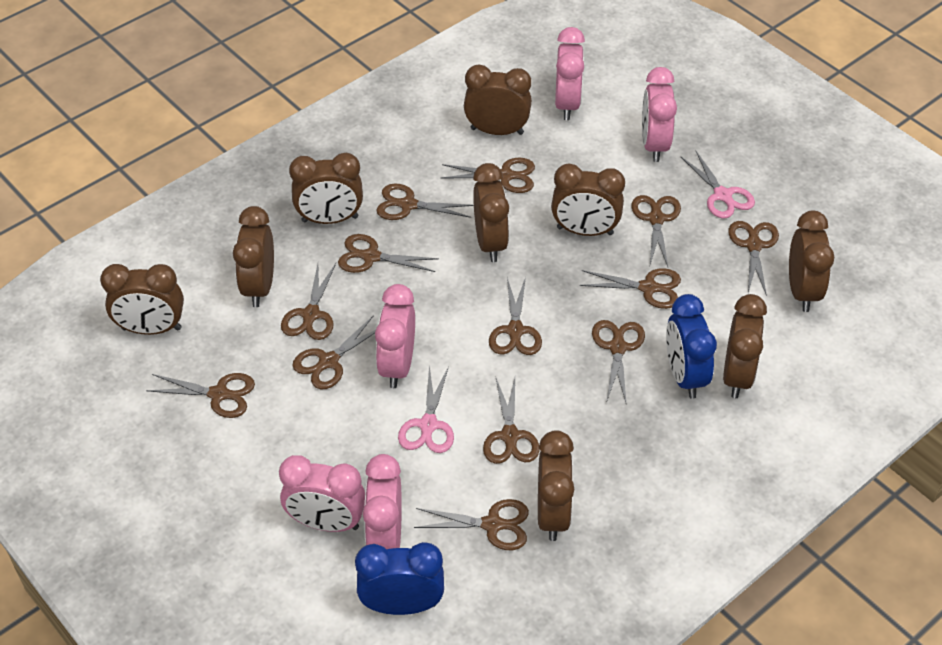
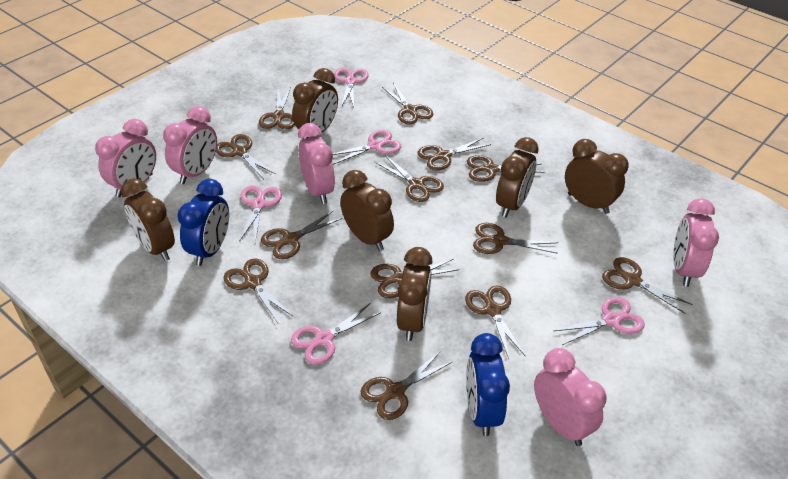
brown clock: [100,264,184,335] [233,206,274,307] [289,153,363,224] [464,64,532,135] [473,163,509,262] [538,430,574,541] [551,163,625,236] [723,294,767,398] [789,211,834,312] = 9 -> [121,178,175,261] [292,68,338,139] [340,170,394,251] [397,247,433,341] [496,137,539,218] [565,139,629,214] = 6
pink scissors: [398,366,454,453] [681,150,755,218] = 2 -> [239,186,282,242] [291,303,381,365] [333,130,401,165] [334,68,369,107] [554,297,645,345] = 5

